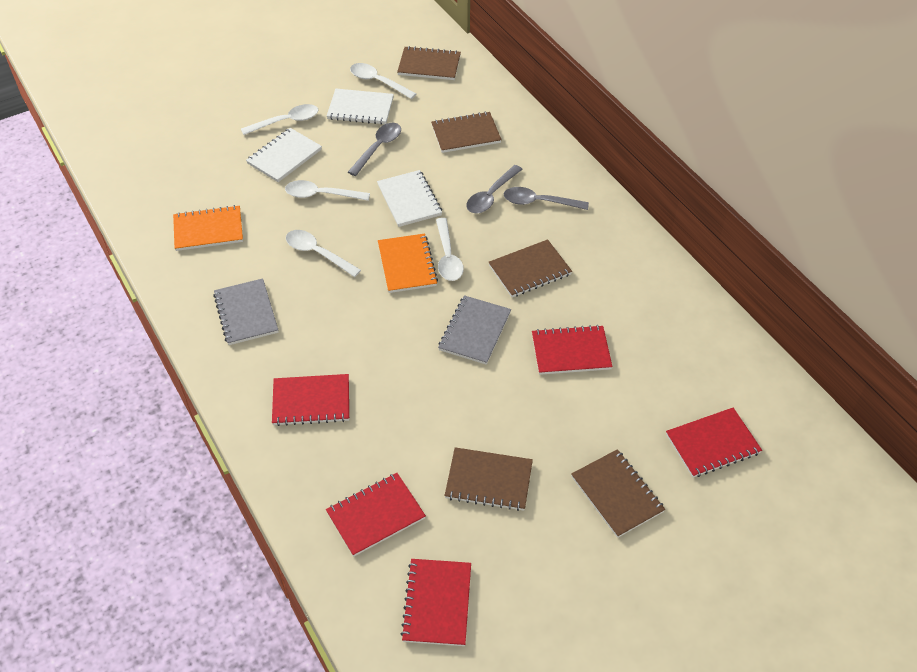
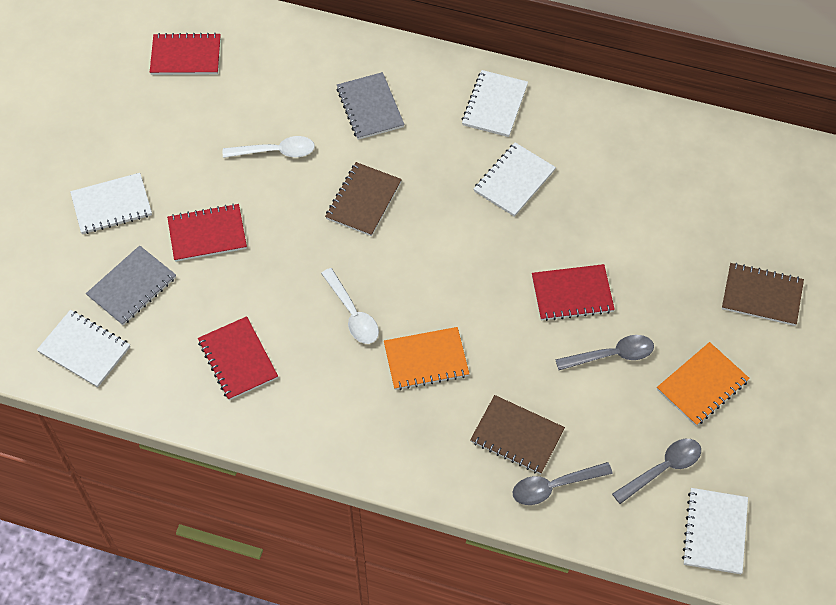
brown notebook: [397,46,461,80] [431,112,502,153] [444,447,533,511] [488,239,572,297] [571,449,665,538] = 5 -> [325,162,402,236] [470,395,565,474] [722,263,804,326] = 3
red notebook: [272,374,349,426] [326,473,426,557] [401,559,471,646] [532,325,613,375] [666,408,762,477] = 5 -> [150,33,221,75] [167,204,247,262] [198,316,278,400] [532,264,615,321] = 4
white notebook: [246,128,322,182] [327,89,394,125] [377,170,442,227] = 3 -> [37,310,130,387] [70,173,152,234] [462,70,528,137] [474,142,556,217] [682,488,748,574] = 5
white spoon: [241,104,319,135] [285,180,370,201] [286,230,361,277] [350,63,416,99] [436,218,464,281] = 5 -> [223,136,315,158] [321,268,379,344] = 2

